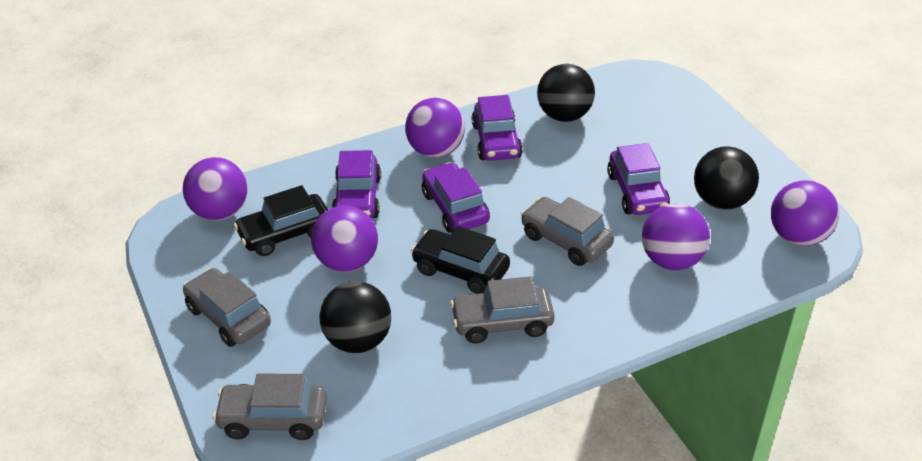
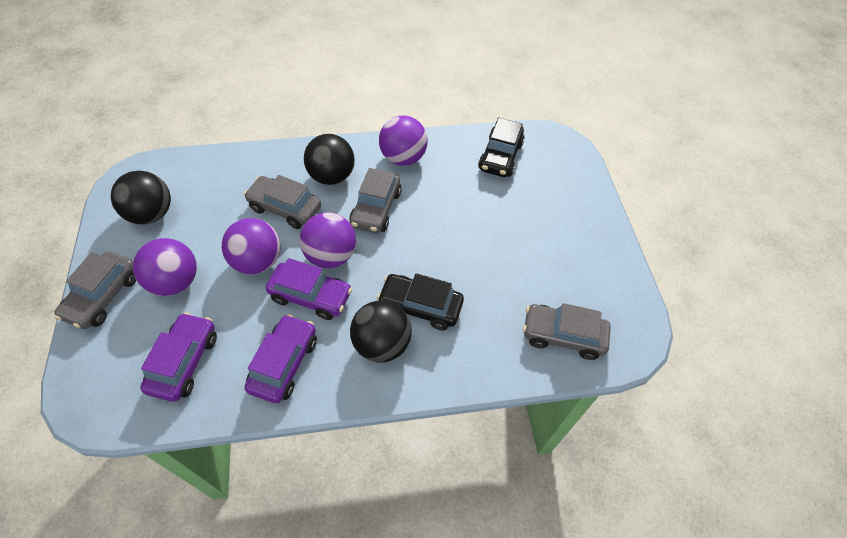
purple ball: [183,157,247,221] [311,206,378,272] [405,98,465,158] [642,203,710,270] [771,181,839,246] = 5 -> [133,238,197,296] [222,218,281,274] [300,212,356,268] [379,115,428,166] = 4
purple car: [332,150,381,219] [422,162,490,233] [472,95,523,161] [607,143,670,215] = 4 -> [140,312,217,402] [244,314,317,403] [266,258,352,320] = 3

